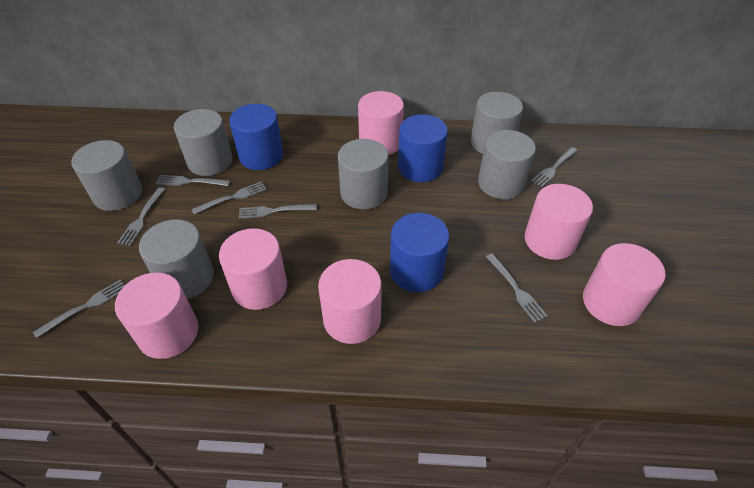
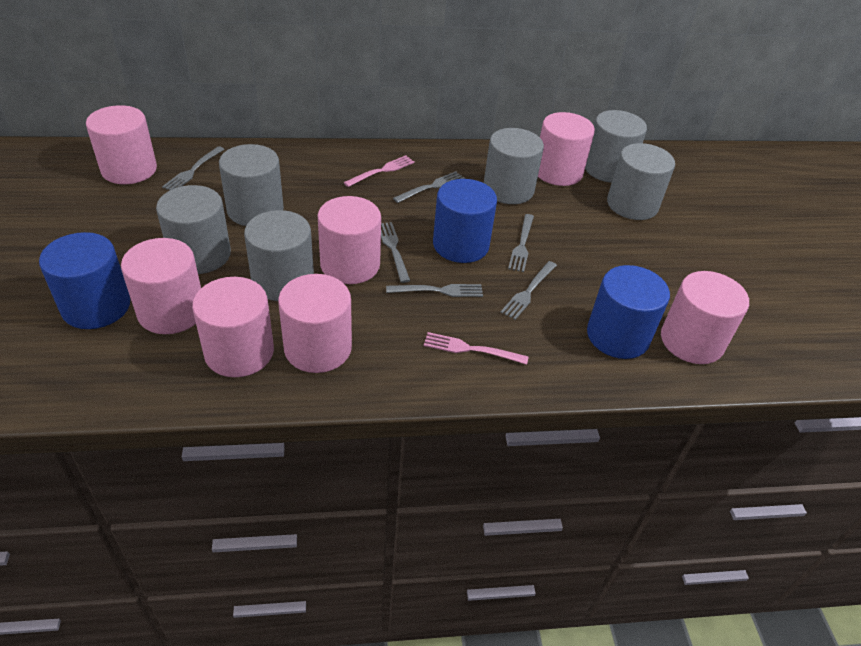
grey fork: [33,279,125,338] [117,187,165,246] [155,175,230,186] [191,181,267,214] [239,204,317,219] [486,253,548,323] [531,147,578,187] = 7 -> [162,146,224,190] [381,222,410,283] [386,284,483,297] [393,171,465,203] [500,261,557,320] [508,214,534,272] = 6
pink cylinder: [115,272,198,359] [219,228,287,310] [318,259,382,344] [358,91,404,155] [524,184,593,260] [583,243,666,326] = 6 -> [86,105,157,184] [121,238,201,334] [192,277,274,377] [278,274,352,373] [318,196,381,284] [538,112,595,186] [661,271,749,364] = 7
pink fork: none = 0 -> [343,155,415,187] [424,332,529,365] = 2

